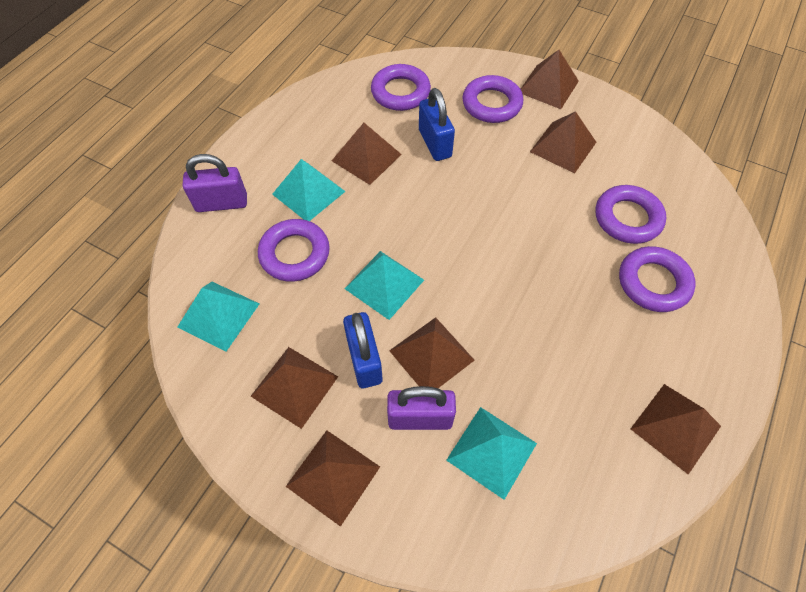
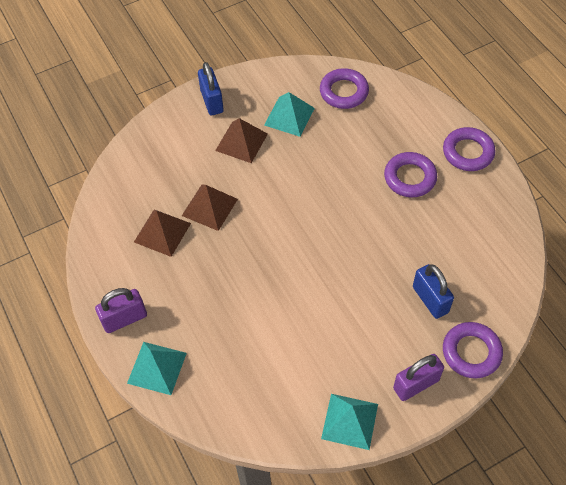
brown pyramid: [251,347,338,429] [286,430,380,527] [332,123,402,185] [389,317,475,388] [521,50,579,109] [530,111,596,174] [631,384,721,475] = 7 -> [134,209,191,257] [182,185,238,231] [215,118,268,163] = 3
purple ring: [258,219,330,282] [371,64,431,111] [463,75,523,123] [596,185,666,244] [619,246,696,312] = 5 -> [320,68,369,109] [384,152,437,197] [443,127,496,171] [443,322,503,378] = 4
turquoise pyramid: [177,282,259,351] [272,159,346,221] [345,251,424,320] [446,407,537,500] = 4 -> [127,342,187,395] [264,92,315,137] [321,394,378,450] = 3

